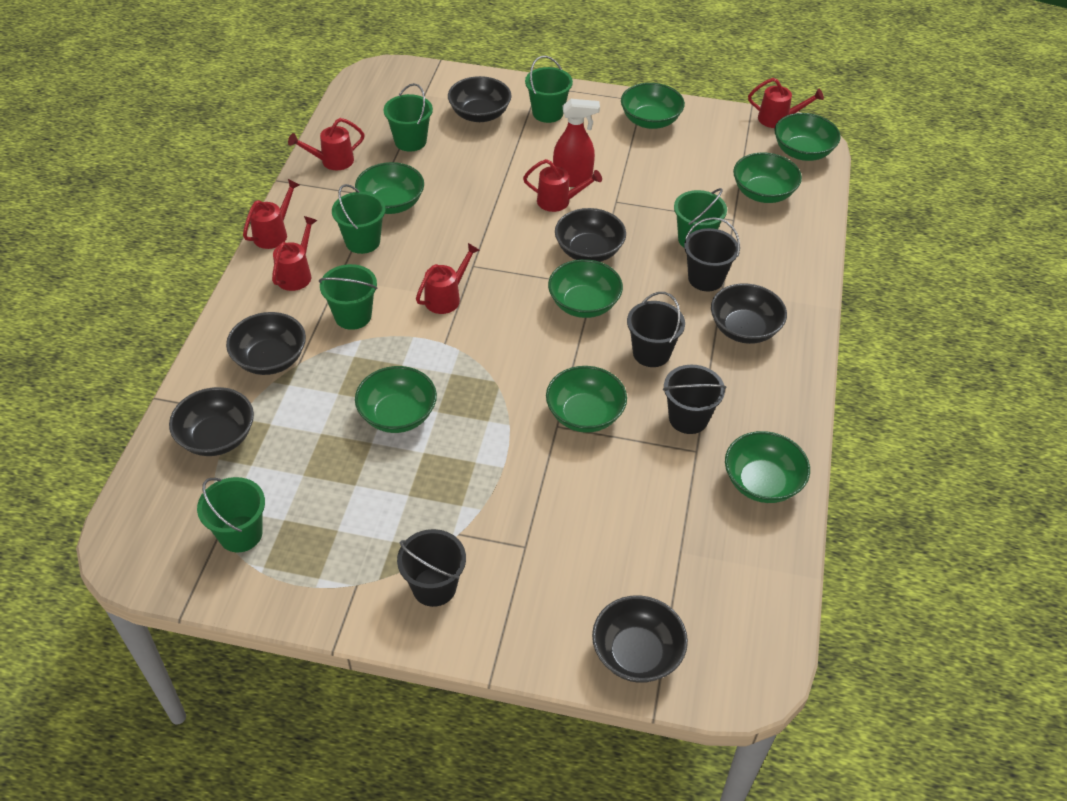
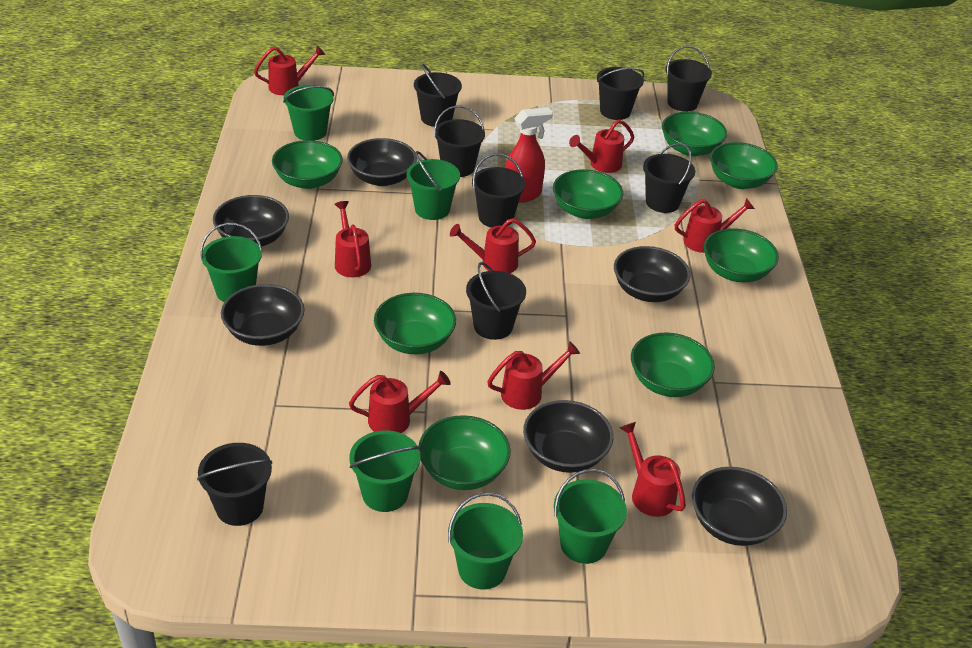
black bucket: [397,529,466,607] [627,292,685,367] [663,365,726,434] [684,217,740,291] = 4 -> [197,443,272,526] [414,64,462,127] [434,106,485,177] [466,262,526,340] [472,153,526,228] [597,67,644,120] [643,143,695,213] [666,46,712,112] = 8
red watering can: [243,179,300,249] [272,216,318,291] [288,118,365,170] [416,243,480,314] [523,159,602,212] [748,78,824,128] = 6 -> [254,46,325,95] [335,201,371,277] [349,371,451,433] [450,218,536,273] [487,341,580,410] [569,119,634,173] [620,422,686,517] [675,198,755,253] = 8

